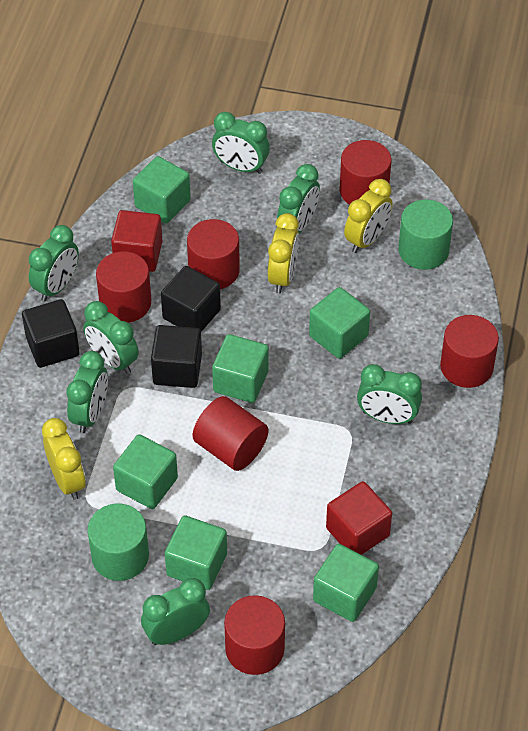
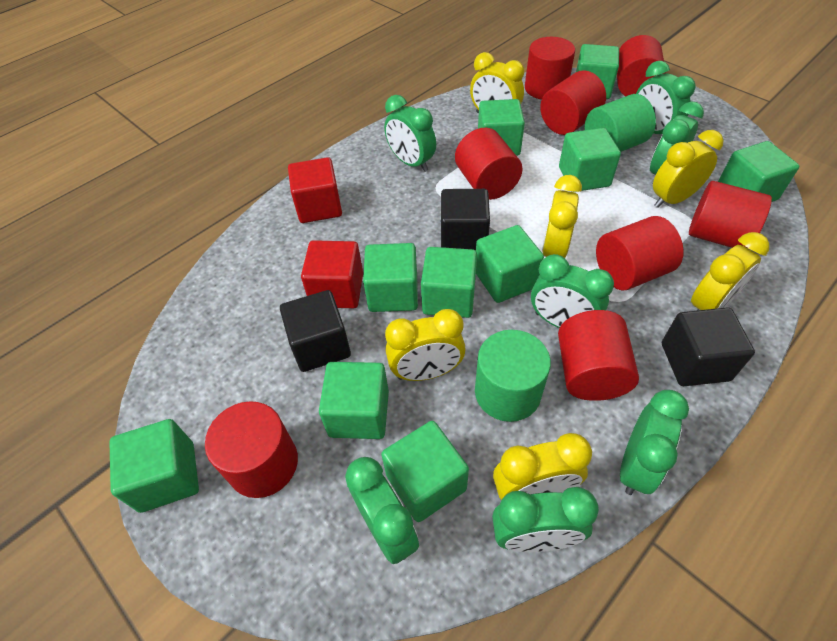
green cube: [113,434,178,509] [133,156,191,223] [165,515,227,590] [212,334,269,403] [309,287,370,359] [313,544,379,622] = 6 -> [109,419,199,513] [319,362,389,439] [363,243,418,312] [381,421,469,522] [421,247,477,318] [476,225,544,303] [478,99,525,156] [559,128,621,192] [576,44,619,99] [718,141,800,202] = 10
red cylinder: [96,251,151,323] [187,219,240,289] [193,396,268,471] [224,595,285,675] [339,140,391,205] [440,315,499,388] = 6 -> [205,401,298,498] [455,128,523,200] [525,37,575,100] [540,70,606,135] [558,310,639,401] [596,216,684,290] [617,35,666,96] [689,181,772,249] = 8
yellow clock: [42,418,86,500] [268,213,299,293] [344,179,393,253] = 3 -> [385,309,466,381] [470,52,524,113] [493,433,592,500] [542,175,582,258] [653,130,724,208] [691,232,769,311] = 6

